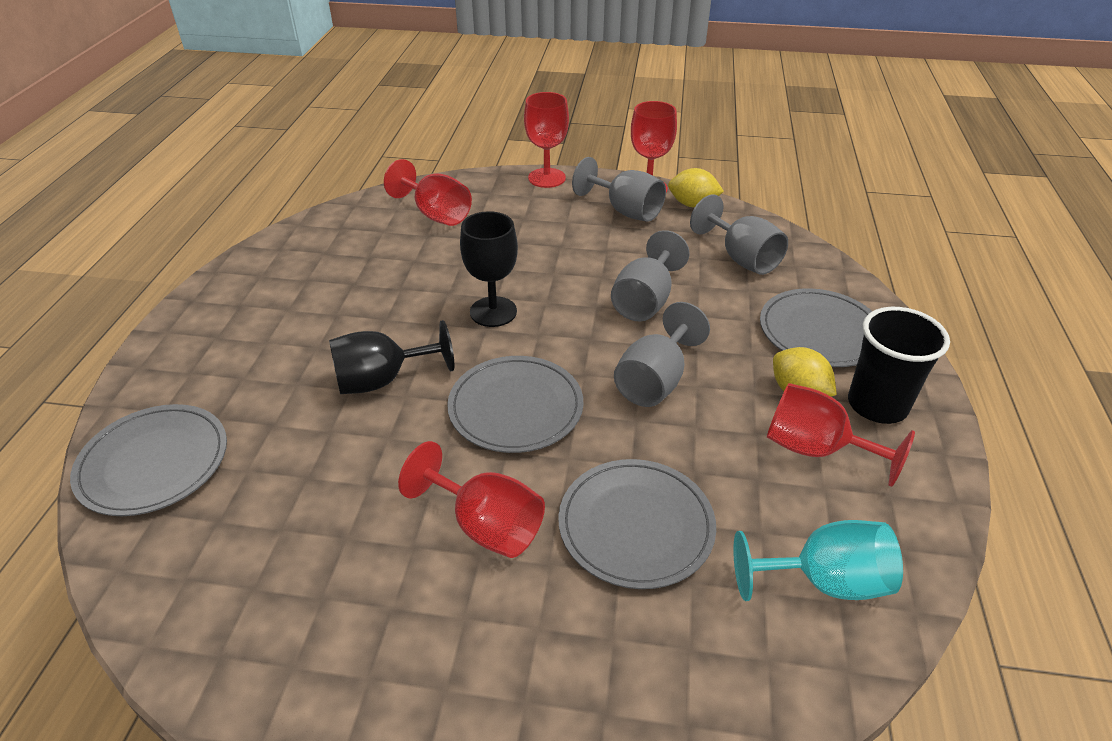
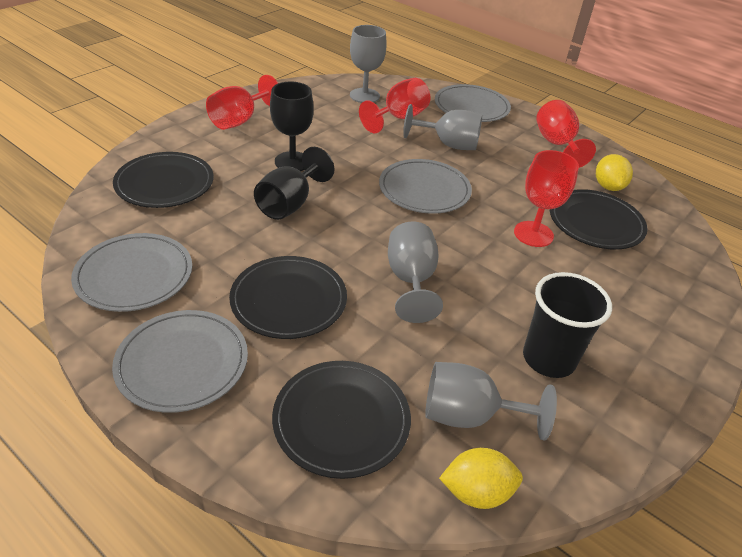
black plate: none = 0 -> [113,152,214,208] [229,256,347,339] [272,361,411,479] [550,189,648,249] = 4
red goblet: [384,159,472,226] [398,441,545,558] [524,92,569,188] [631,101,677,193] [767,383,915,487] = 5 -> [206,75,278,130] [359,78,430,133] [514,150,579,247] [536,100,596,168] = 4
turquoise goblet: [733,520,903,601] = 1 -> none = 0

